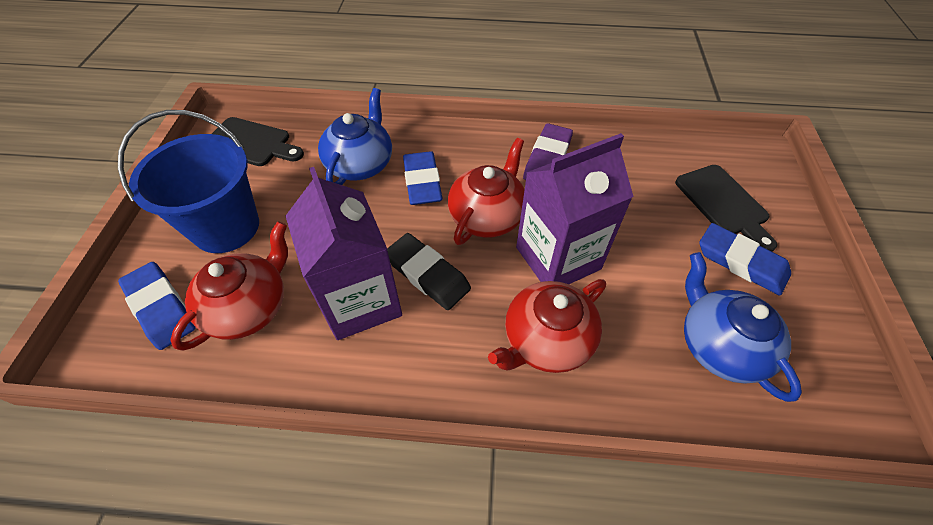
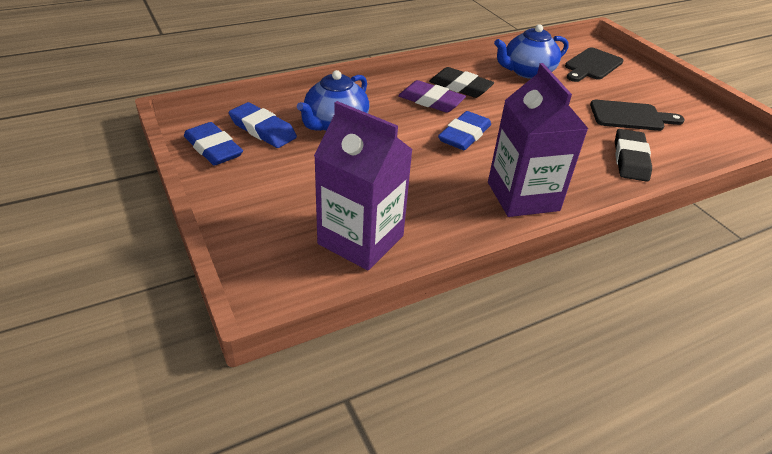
black eraser: [387,233,471,310] = 1 -> [429,67,494,98] [615,129,652,182] = 2
blue bucket: [118,110,259,253] = 1 -> none = 0
red teapot: [170,221,288,351] [448,138,525,245] [488,279,606,373] = 3 -> none = 0

